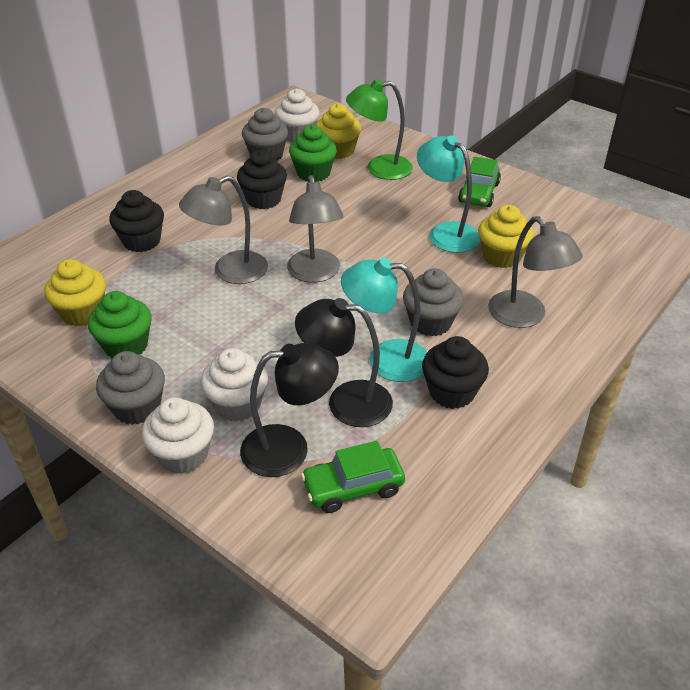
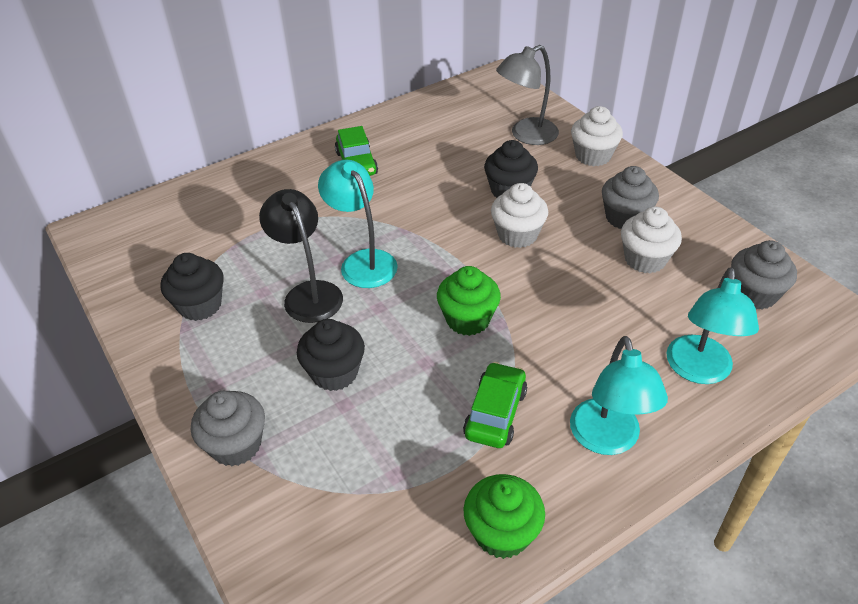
black lamp: [240,343,339,477] [295,298,393,427] = 2 -> [259,189,343,323] = 1
green lamp: [346,79,413,180] = 1 -> none = 0
grey lamp: [179,175,268,284] [287,175,344,283] [488,216,582,328] = 3 -> [496,45,559,145] = 1
turquoise lamp: [341,257,427,382] [417,135,480,253] = 2 -> [318,160,398,288] [570,336,668,455] [666,267,759,384] = 3
yellow cupcake: [45,259,106,326] [316,103,361,159] [478,205,534,268] = 3 -> none = 0

